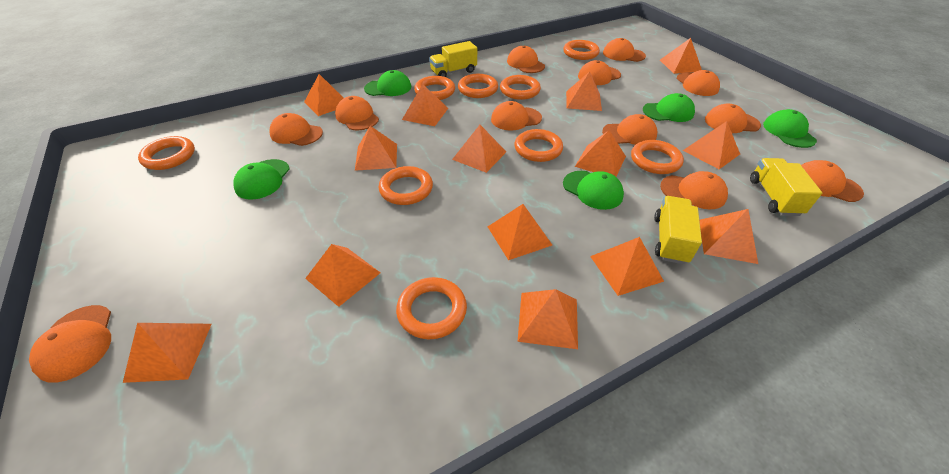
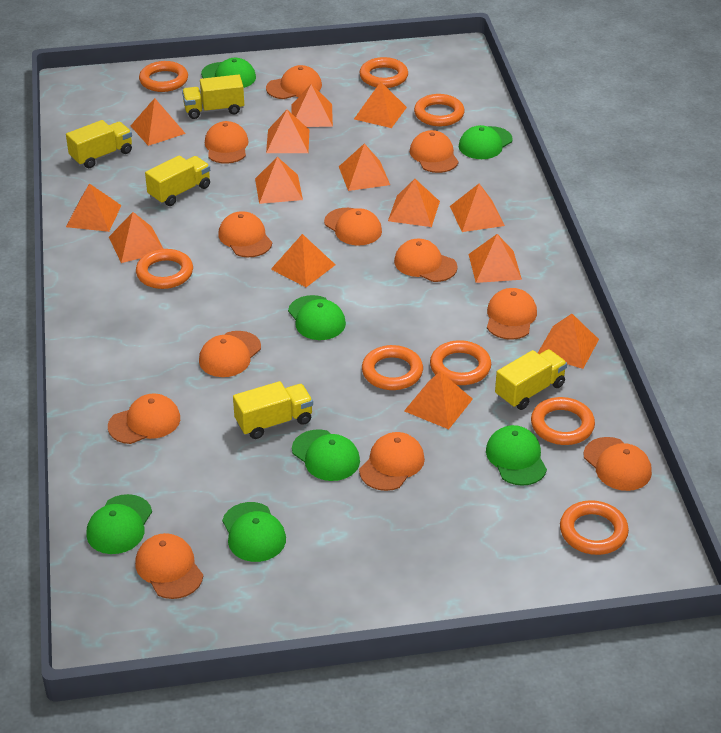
green cap: [233,159,290,200] [364,70,411,96] [563,171,624,210] [643,93,695,122] [763,109,817,148] = 5 -> [86,494,152,554] [201,58,256,88] [222,502,286,562] [288,295,346,340] [292,429,360,481] [459,125,513,159] [486,425,547,486] = 7
orange ring: [138,136,195,170] [379,166,433,205] [396,277,467,339] [414,76,455,100] [458,74,498,98] [500,75,541,100] [514,129,563,162] [563,40,600,60] [631,140,684,174] = 9 -> [136,249,193,289] [139,61,188,92] [360,57,408,88] [362,345,423,390] [414,94,465,126] [430,340,491,385] [531,397,595,445] [560,500,629,555] = 8
yellow truck: [429,41,477,77] [654,196,702,264] [750,158,822,216] = 3 -> [66,120,132,168] [145,155,210,206] [182,75,244,119] [233,381,313,439] [495,349,567,410] = 5

